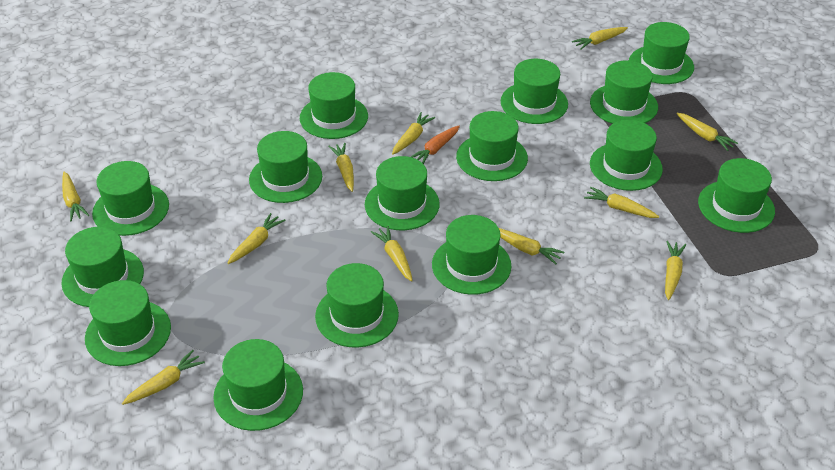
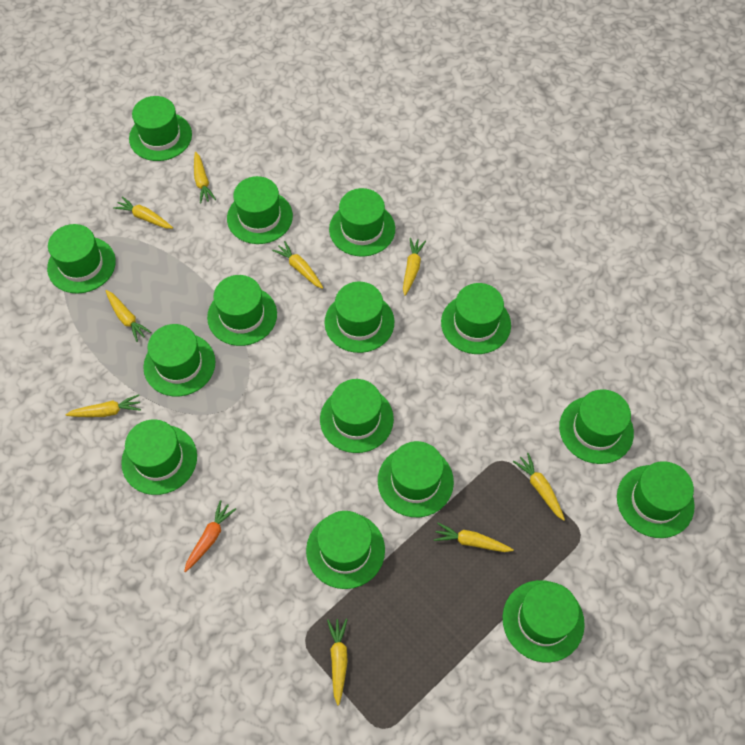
yellow carrot: [62,172,89,221] [122,350,205,405] [228,213,285,264] [328,143,354,192] [371,226,413,281] [392,112,435,155] [499,228,565,264] [572,27,628,50] [584,187,659,218] [665,241,686,300] [676,113,738,151] = 11 -> [65,394,141,417] [105,290,151,342] [113,197,173,229] [194,152,216,203] [272,241,323,289] [327,618,348,706] [403,238,426,296] [434,523,514,552] [513,453,565,521] = 9

